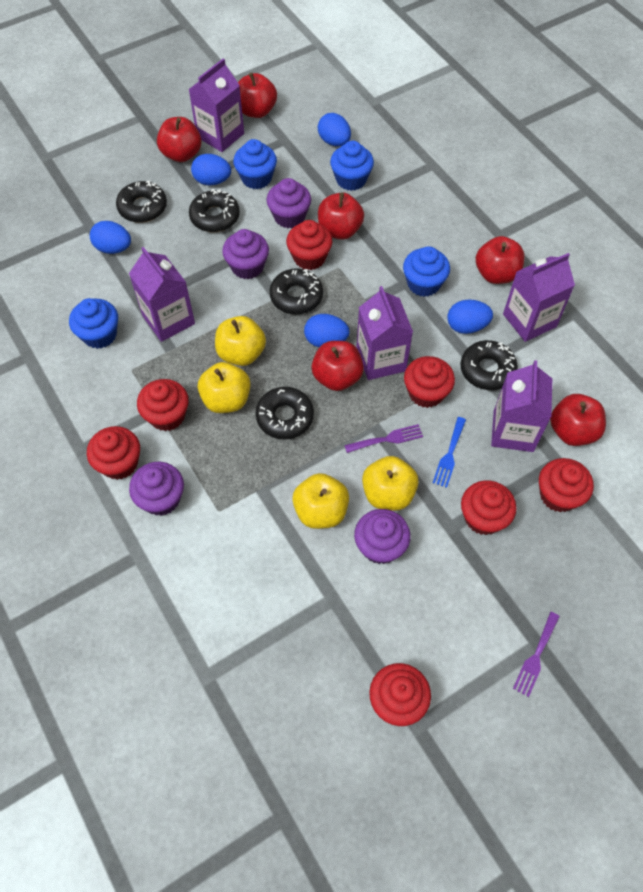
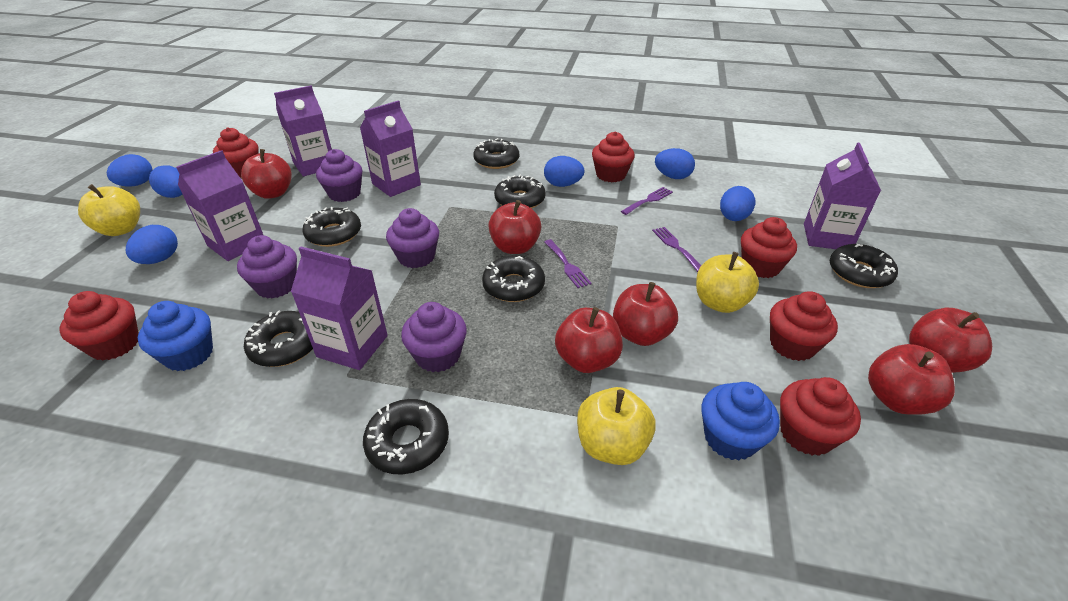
black donut: [116,181,167,223] [189,189,240,232] [256,387,314,439] [270,268,323,314] [460,340,518,390] = 5 -> [244,310,313,367] [303,207,361,247] [363,399,449,474] [473,138,519,169] [482,256,545,302] [494,175,546,209] [830,244,898,288] = 7
blue cupcake: [69,298,118,349] [233,139,277,189] [330,141,374,191] [403,246,450,297] = 4 -> [138,301,213,371] [701,382,780,461] = 2
blue egg: [90,221,131,254] [191,154,231,185] [304,314,350,347] [318,113,351,146] [447,300,493,334] = 5 -> [107,154,152,186] [126,225,178,264] [149,165,183,198] [544,156,584,187] [655,148,695,179] [720,186,755,221] = 6
blue fork: [433,417,466,488] = 1 -> none = 0
purple fork: [344,424,423,453] [513,612,560,697] = 2 -> [544,239,592,288] [621,187,673,215] [652,227,701,272] = 3
red cupcake: [87,426,140,480] [137,379,189,431] [286,220,332,270] [369,663,431,726] [404,356,455,408] [461,480,516,535] [539,458,594,512] = 7 -> [60,291,139,361] [213,127,258,178] [592,132,635,182] [741,217,797,278] [770,291,838,361] [780,377,861,456] = 6
yellow apple: [198,362,251,413] [215,316,266,366] [292,473,349,529] [362,456,419,511] = 4 -> [78,184,140,236] [577,387,656,465] [696,252,759,313] = 3

